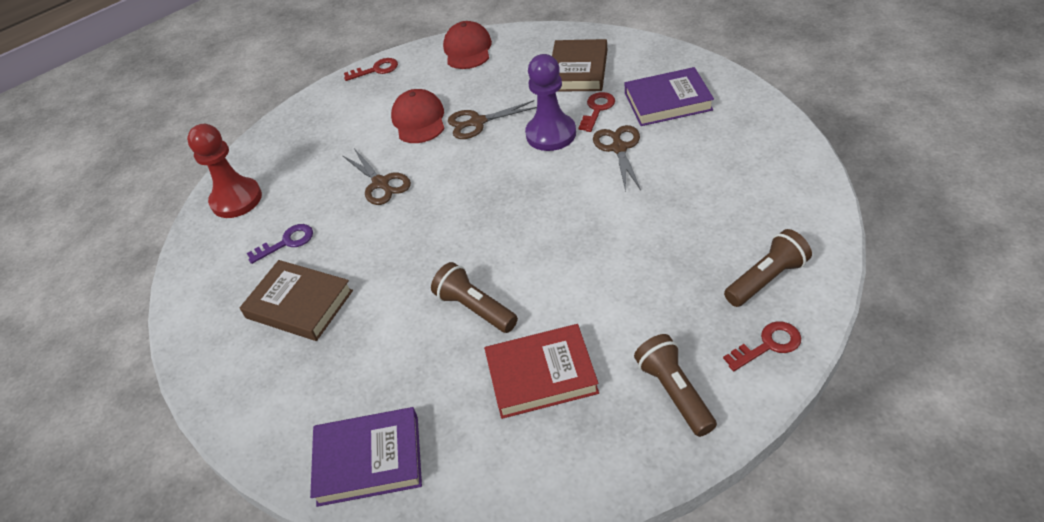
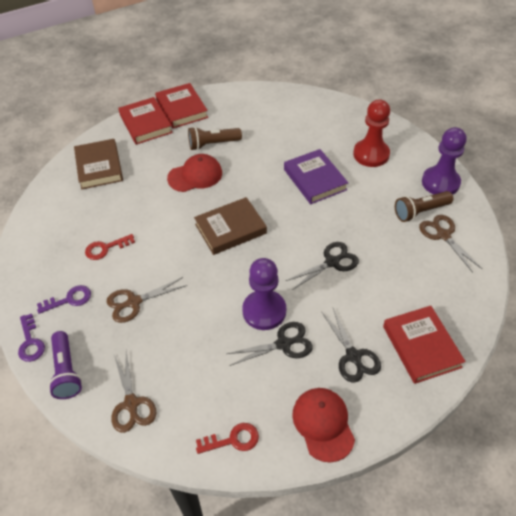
black scissors: none = 0 -> [227,322,313,366] [286,242,359,290] [322,308,381,382] = 3
brown flashlight: [431,262,518,333] [634,334,717,437] [724,229,812,307] = 3 -> [188,127,242,150] [395,191,453,222] = 2
purple book: [310,407,422,507] [625,67,714,126] = 2 -> [284,149,348,204] = 1
purple flashlight: none = 0 -> [48,331,82,399] = 1
purple key: [247,224,313,264] = 1 -> [18,313,45,362] [37,285,91,314] = 2
purple pawn: [525,54,576,151] = 1 -> [242,258,286,330] [422,127,467,195] = 2
red book: [484,324,599,419] = 1 -> [118,97,173,145] [155,83,208,128] [383,306,466,384] = 3
red key: [344,58,398,81] [579,92,615,132] [723,321,801,371] = 3 -> [85,234,135,260] [196,423,259,454] = 2

